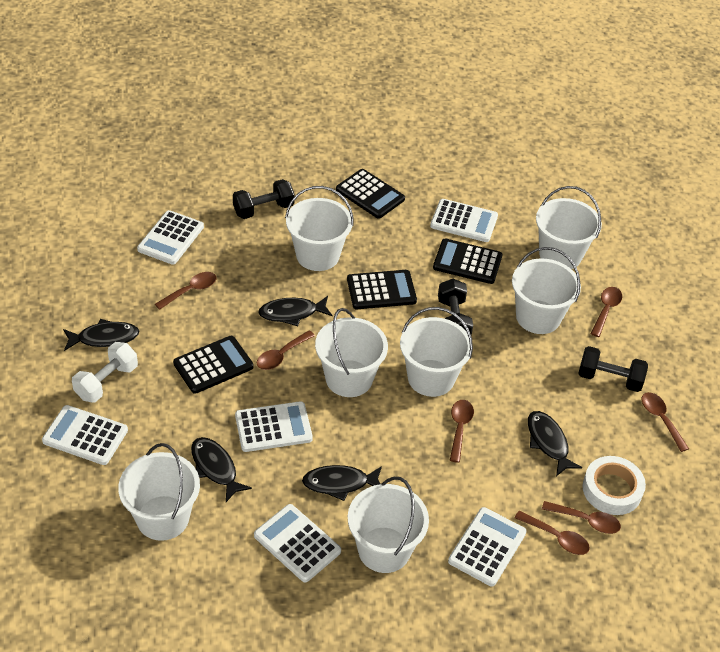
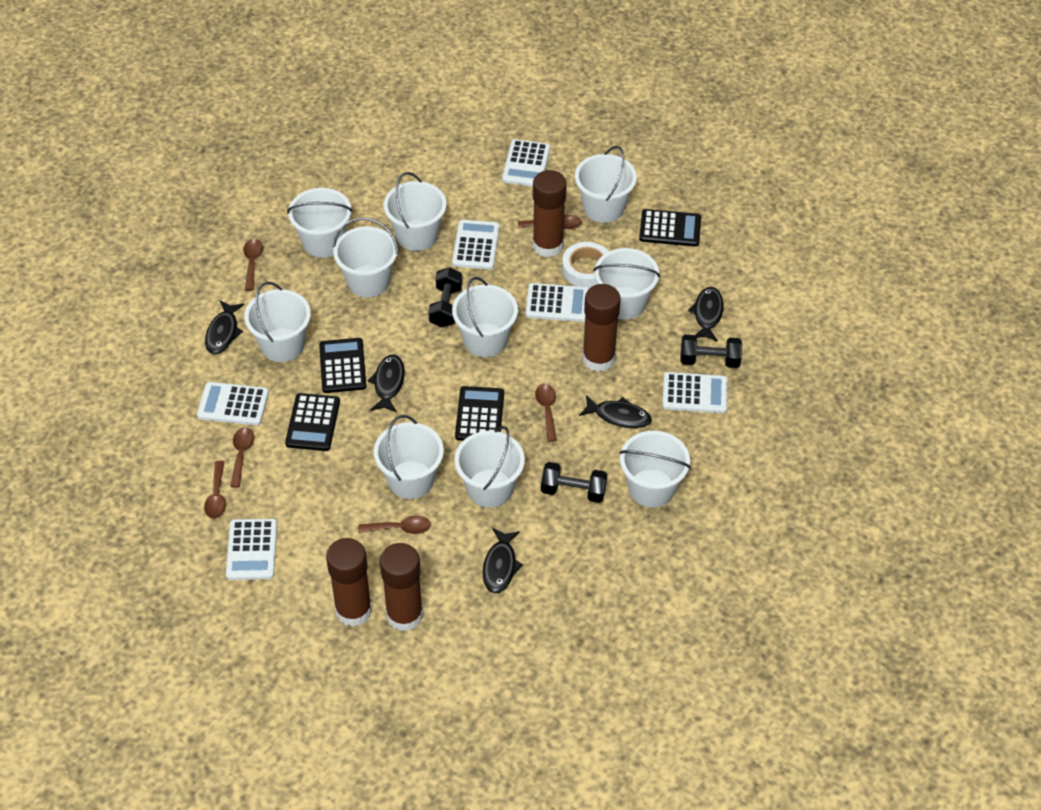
brown glue stick: none = 0 -> [326,538,372,627] [380,543,423,631] [533,170,567,257] [582,284,621,372] = 4
brown spoon: [155,272,216,310] [257,331,315,370] [450,400,474,463] [515,511,590,555] [542,501,621,534] [591,287,622,337] [641,392,689,452] = 7 -> [204,461,226,518] [230,427,254,488] [243,239,263,291] [358,515,431,534] [518,215,582,229] [535,384,557,442] = 6
white bucket: [118,443,200,541] [285,186,354,271] [315,308,388,397] [348,477,429,573] [400,307,473,397] [512,247,581,334] [536,186,602,269] = 7 -> [244,282,311,362] [287,188,353,258] [333,217,398,298] [374,415,444,499] [384,172,447,251] [452,277,518,357] [454,426,525,508] [575,146,637,223] [593,248,660,320] [619,431,691,508] = 10
white dumbbell: [72,342,138,402] = 1 -> none = 0

